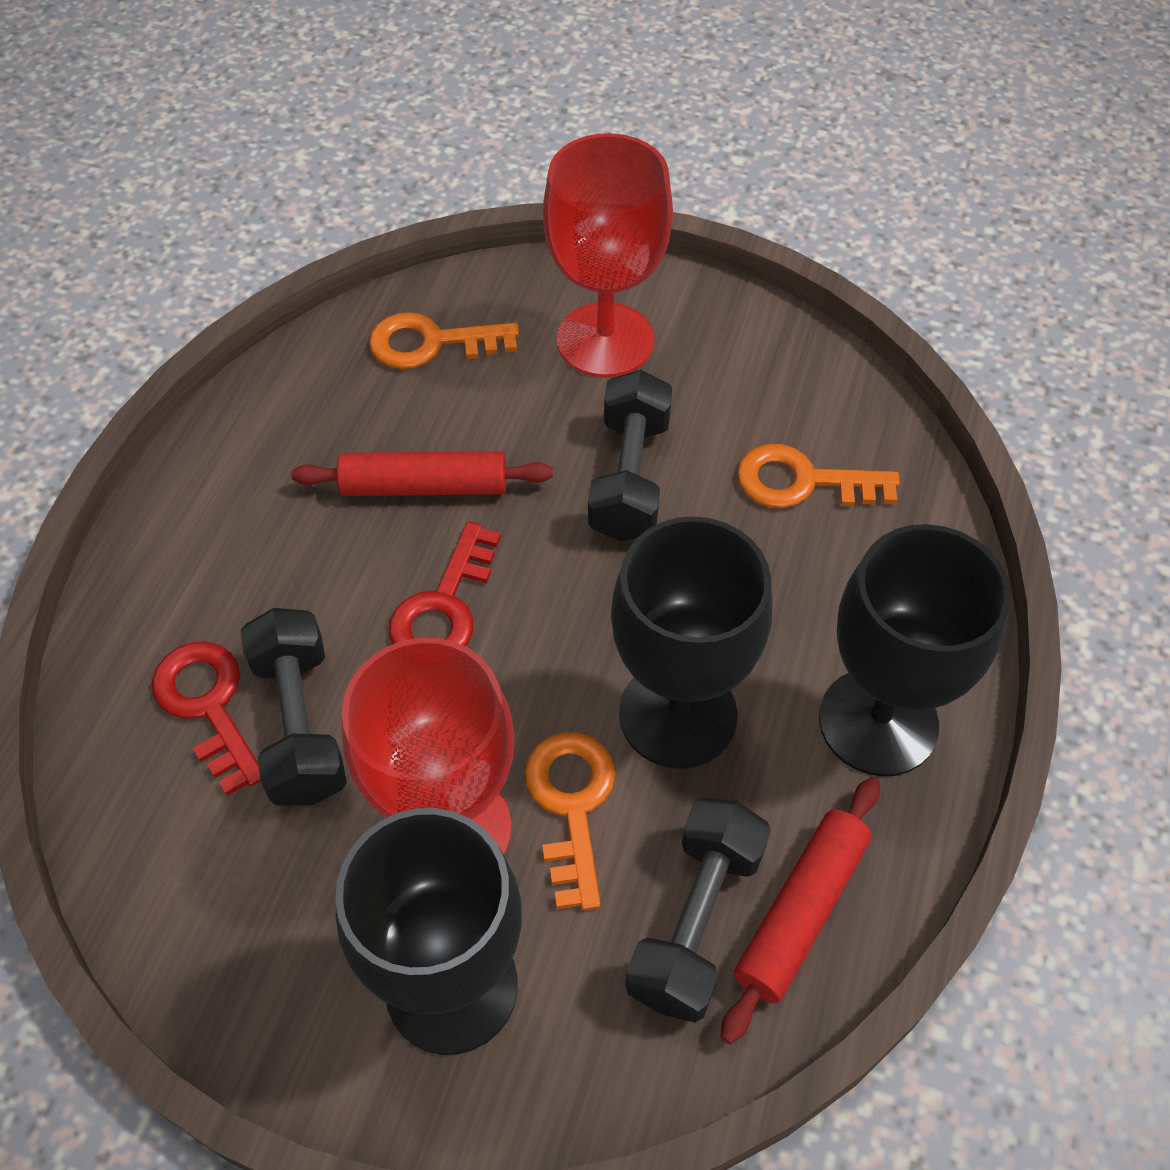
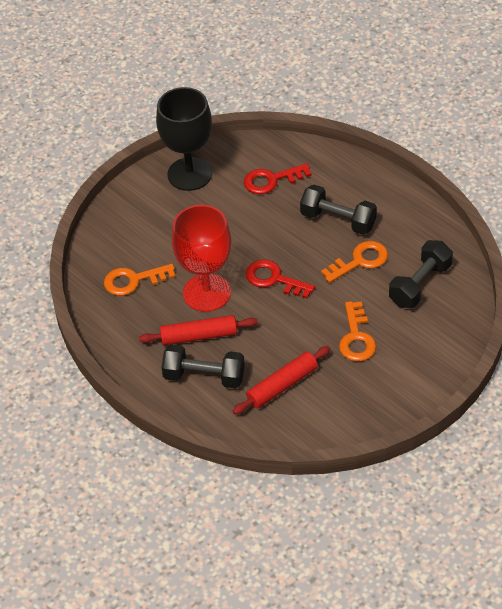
black goblet: [335,808,522,1055] [611,516,773,769] [819,524,1011,777] = 3 -> [156,87,212,191] = 1
red goblet: [342,638,514,854] [543,133,673,377] = 2 -> [172,205,231,312] = 1

